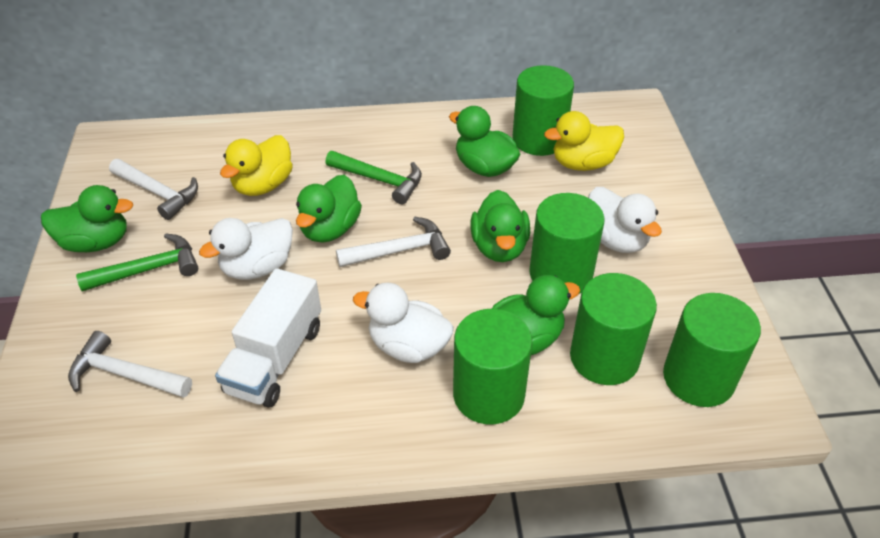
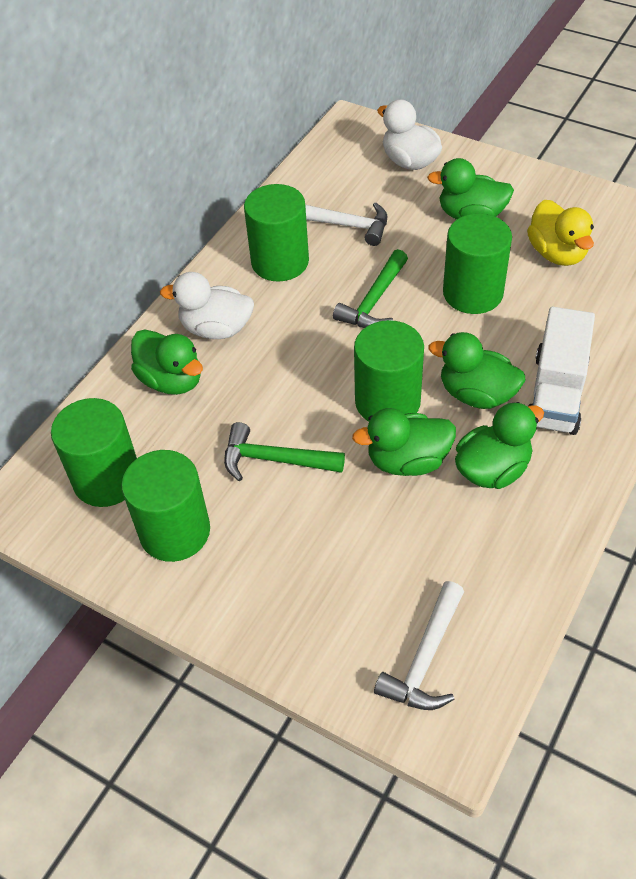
white duck: [199,218,293,280] [353,283,454,363] [588,187,662,253] = 3 -> [160,272,254,339] [377,100,442,170] = 2
white hammer: [68,331,192,398] [109,159,198,220] [336,217,451,267] = 3 -> [305,203,387,246] [374,581,464,710] = 2
yellow duck: [220,135,293,196] [544,111,624,171] = 2 -> [527,200,594,266] = 1

